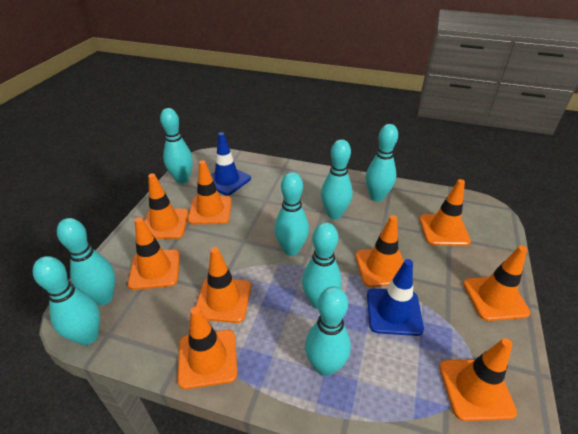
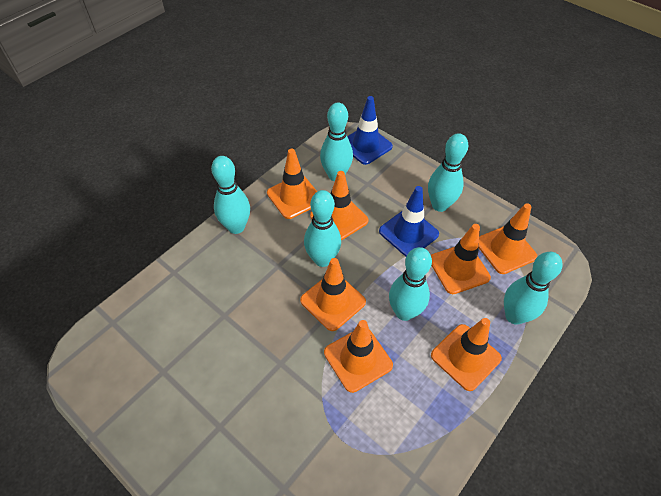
orange traffic cone: [128,217,180,290] [144,173,188,239] [177,307,237,389] [188,160,232,224] [195,247,251,323] [355,215,404,287] [419,179,471,246] [439,338,517,421] [463,245,531,321] = 9 -> [267,149,317,219] [300,258,366,331] [310,171,369,241] [324,320,393,393] [431,224,491,294] [431,318,502,391] [479,203,537,274] = 7
turquoise bowling pin: [32,256,100,345] [57,218,115,305] [160,108,193,184] [274,172,309,256] [302,222,341,310] [305,286,351,376] [321,139,353,219] [366,124,398,202] = 8 -> [211,156,250,234] [304,190,341,267] [320,102,353,181] [389,247,432,321] [428,133,468,212] [504,252,563,325] = 6

